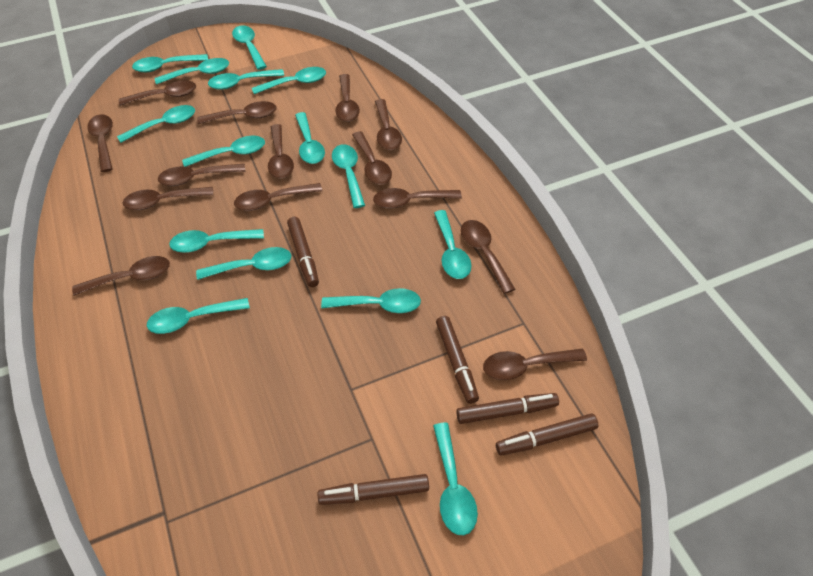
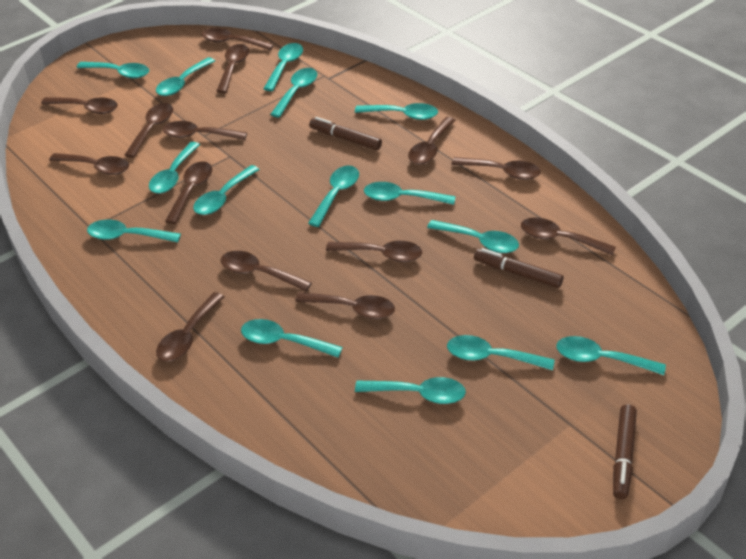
brown marker: [287,217,319,287] [318,474,429,505] [436,316,479,404] [456,393,559,424] [496,414,598,456] = 5 -> [309,117,382,150] [474,248,563,288] [613,404,637,499] = 3

